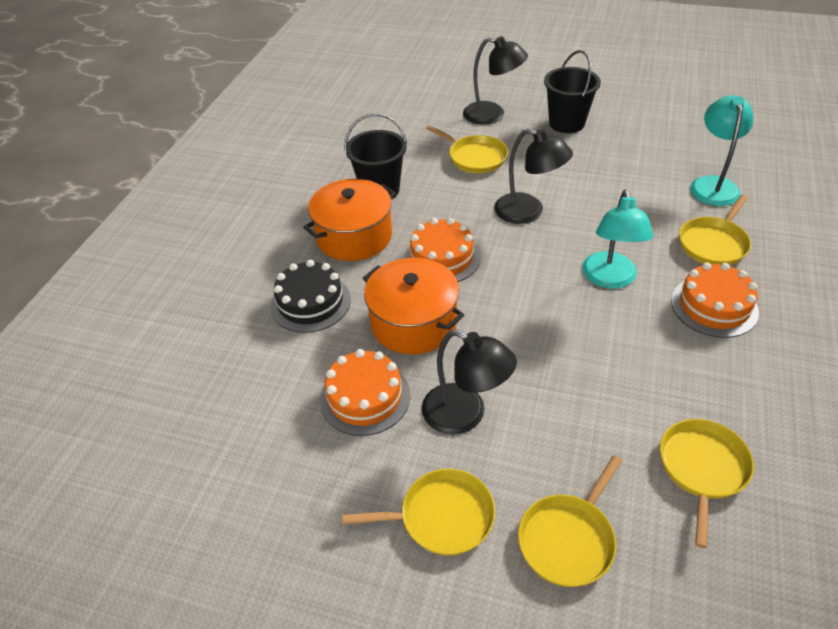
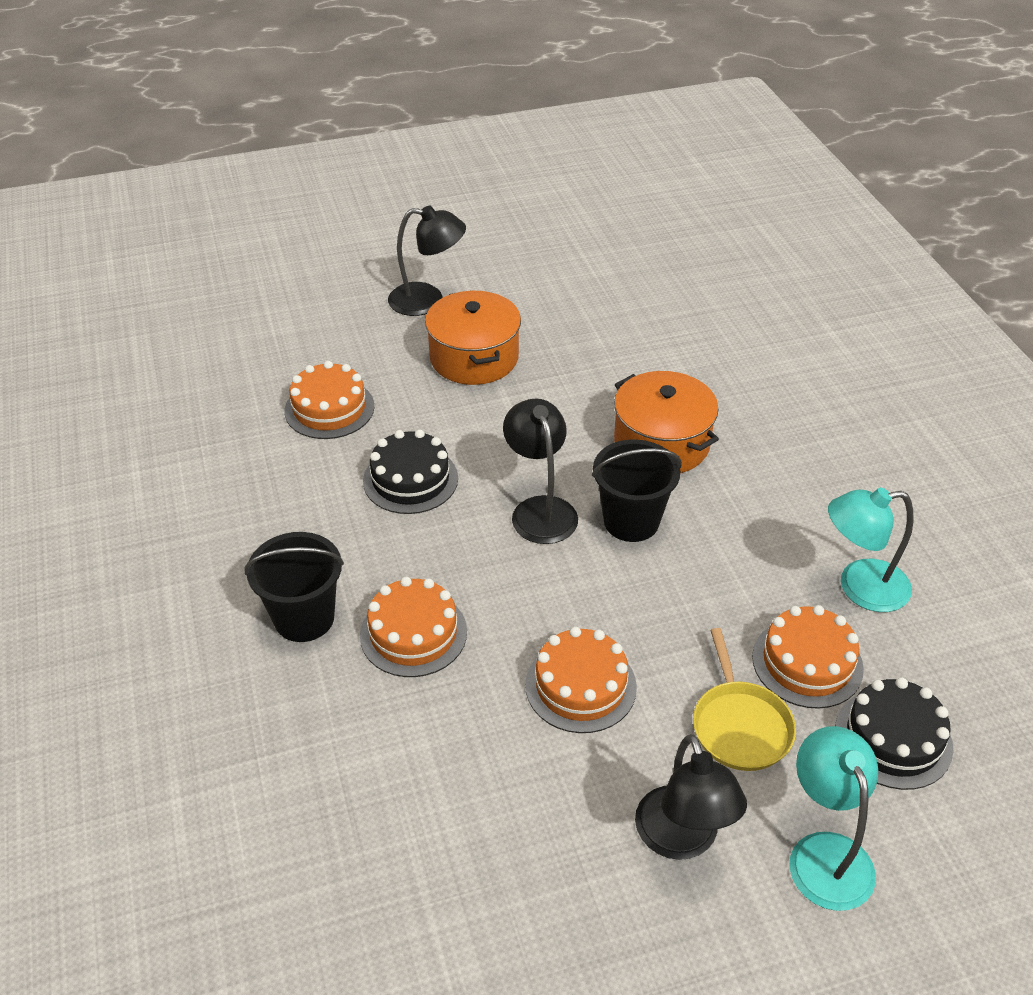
black cake: [270,260,351,333] = 1 -> [363,430,458,514] [835,677,953,790] = 2
orange cake: [320,349,410,436] [404,218,480,282] [671,262,759,338] = 3 -> [285,361,374,439] [360,577,467,677] [525,627,637,733] [752,605,864,709] = 4
yellow pan: [342,469,495,556] [426,125,508,173] [518,455,622,587] [660,419,754,548] [679,194,751,265] = 5 -> [693,628,796,771] = 1

